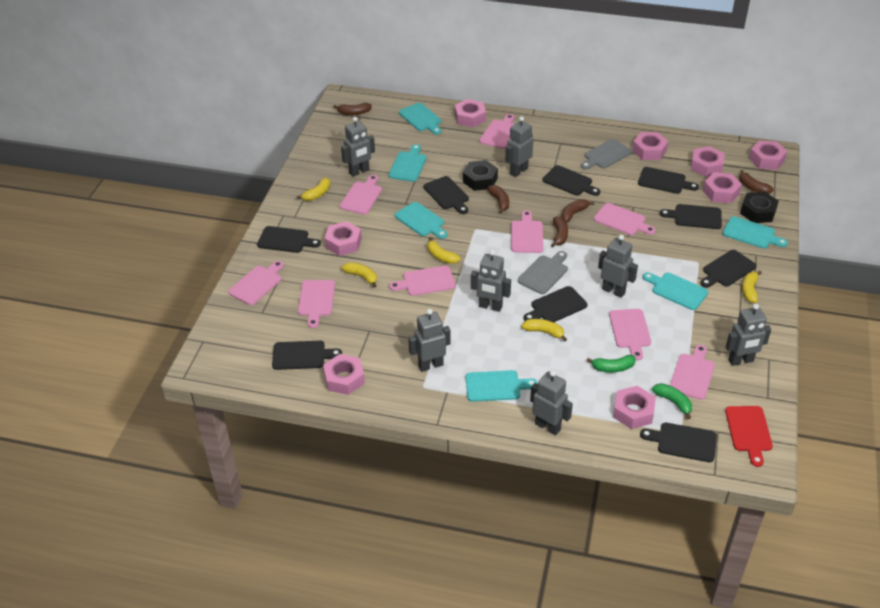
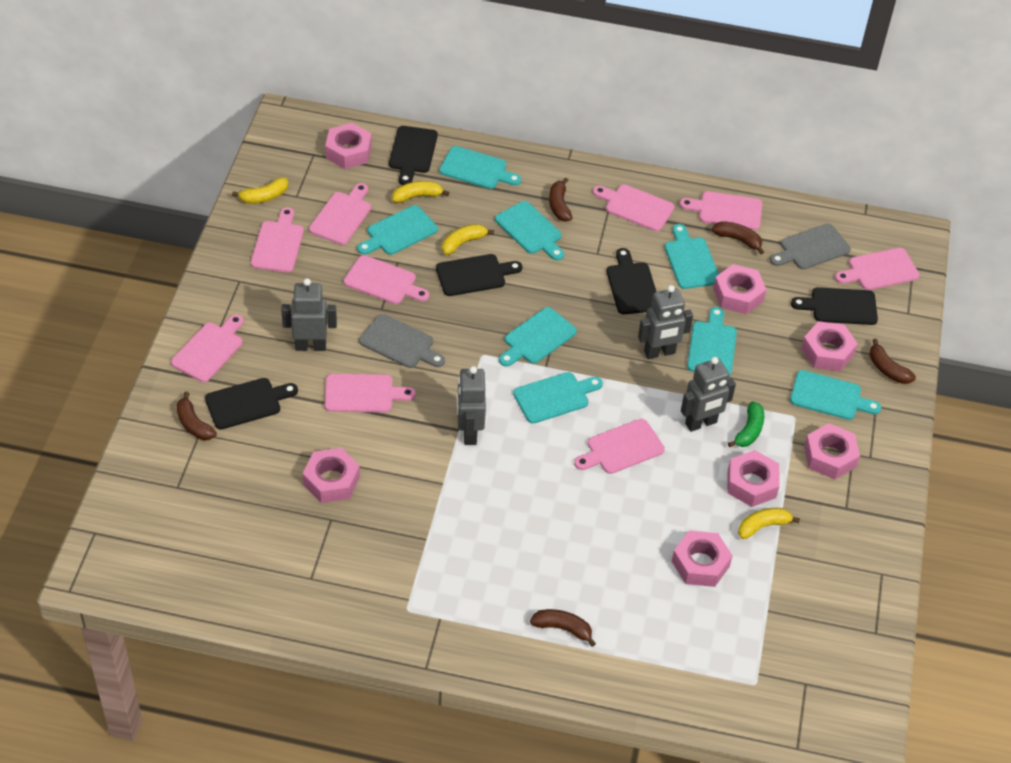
black cutting board: [257,226,321,253] [272,341,342,370] [423,176,469,214] [524,286,588,322] [542,165,600,196] [638,167,699,194] [640,423,717,462] [659,204,722,229] [700,250,757,288] = 9 -> [205,378,298,430] [389,126,438,185] [436,254,522,296] [607,248,656,315] [791,287,878,325] = 5
black nut: [463,160,498,191] [740,192,779,223] = 2 -> none = 0
green banana: [587,355,636,372] [652,383,692,419] = 2 -> [728,401,764,447] = 1
grey robot: [341,117,375,177] [408,309,451,372] [471,250,511,312] [505,116,533,177] [530,370,573,435] [598,235,638,298] [726,304,771,366] = 7 -> [281,278,337,351] [457,366,486,445] [638,285,693,359] [681,357,736,432] = 4
pink nut: [323,354,365,395] [324,221,362,256] [455,99,486,127] [613,386,656,429] [632,132,668,160] [691,146,725,177] [703,172,742,203] [749,140,787,170] = 8 -> [303,448,360,503] [325,123,372,169] [672,531,733,587] [713,264,767,314] [727,450,780,507] [801,321,858,371] [804,423,860,479] = 7
red cutting board: [725,406,773,467] = 1 -> none = 0
turquoise cutting board: [389,144,427,182] [395,202,447,239] [399,103,442,135] [465,370,537,402] [643,272,708,310] [723,216,788,248] = 6 -> [357,205,438,255] [439,146,521,189] [495,201,564,260] [499,307,577,367] [513,372,603,424] [665,224,719,289] [687,307,737,376] [790,370,881,420] = 8
yellow banana: [297,178,330,201] [342,262,377,288] [427,237,460,264] [522,319,567,342] [742,271,762,303] = 5 -> [232,177,288,204] [392,181,449,203] [442,224,494,255] [738,508,800,539] = 4

